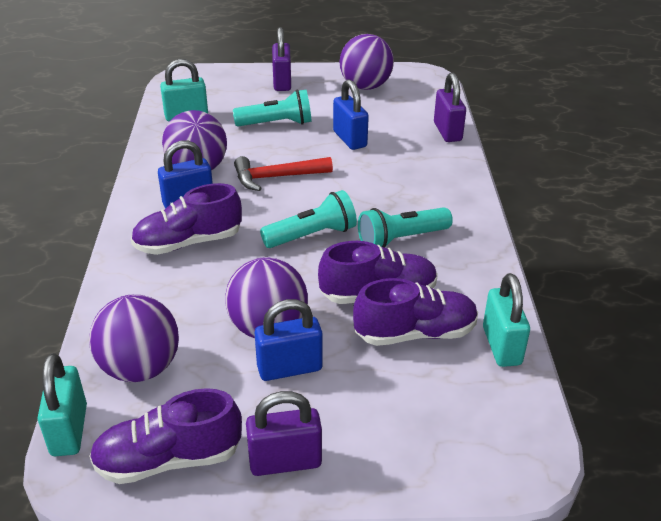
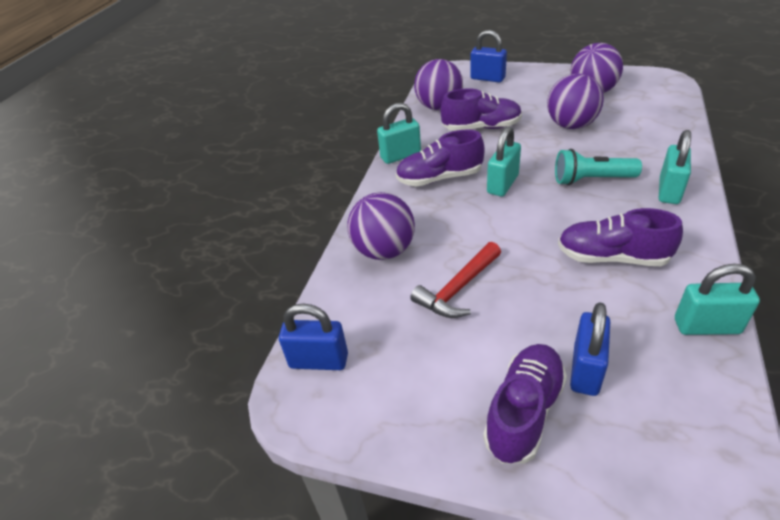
purple padlock: [246,391,322,476] [272,27,291,91] [434,72,466,142] = 3 -> none = 0
turquoise flashlight: [233,90,312,127] [260,190,357,248] [358,207,453,248] = 3 -> [555,149,642,185] = 1
turquoise padlock: [38,353,87,456] [160,59,208,122] [483,273,530,367] = 3 -> [377,103,421,164] [487,127,521,196] [659,130,691,204] [675,264,760,335] = 4

